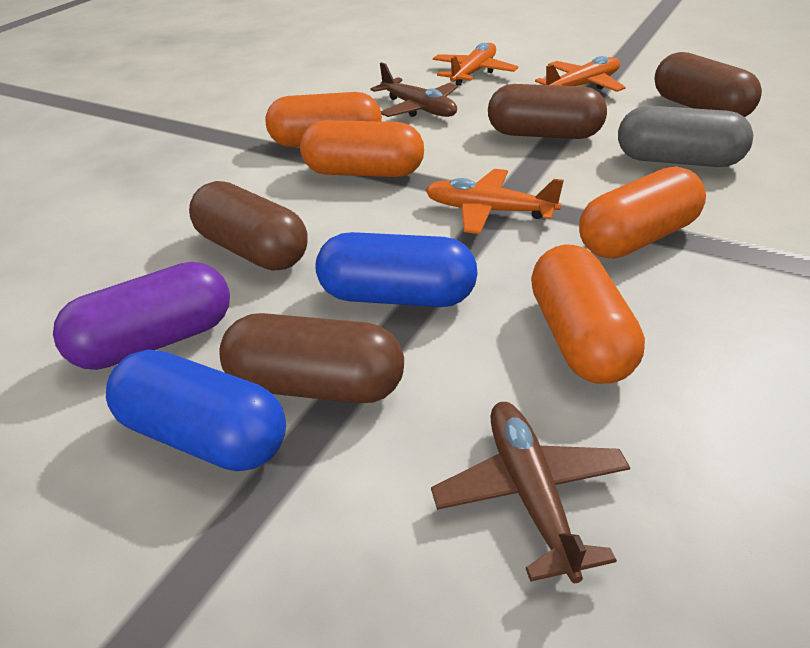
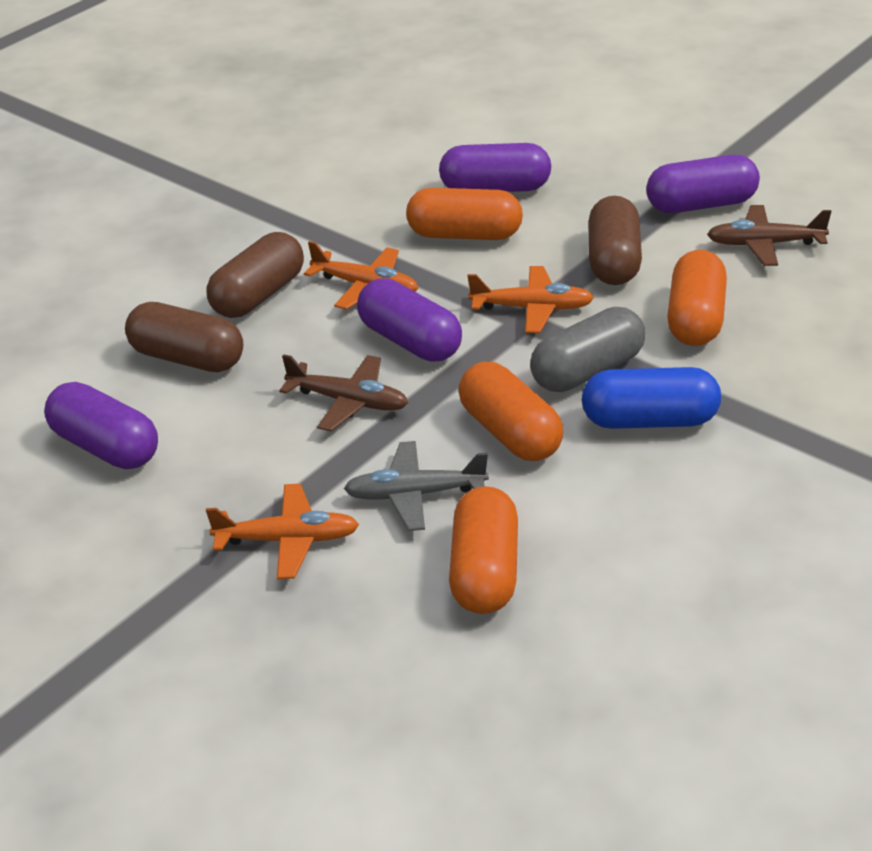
blue capsule: [106,349,286,471] [316,232,478,307] = 2 -> [582,367,721,429] = 1
brown capsule: [189,181,308,271] [219,313,404,403] [488,84,607,139] [655,52,762,117] = 4 -> [125,302,243,372] [206,232,304,318] [589,196,642,285] = 3
grey plane: none = 0 -> [344,441,489,531] = 1
purple capsule: [53,262,230,370] = 1 -> [44,382,158,469] [357,278,462,362] [439,143,551,192] [646,155,760,213] = 4

